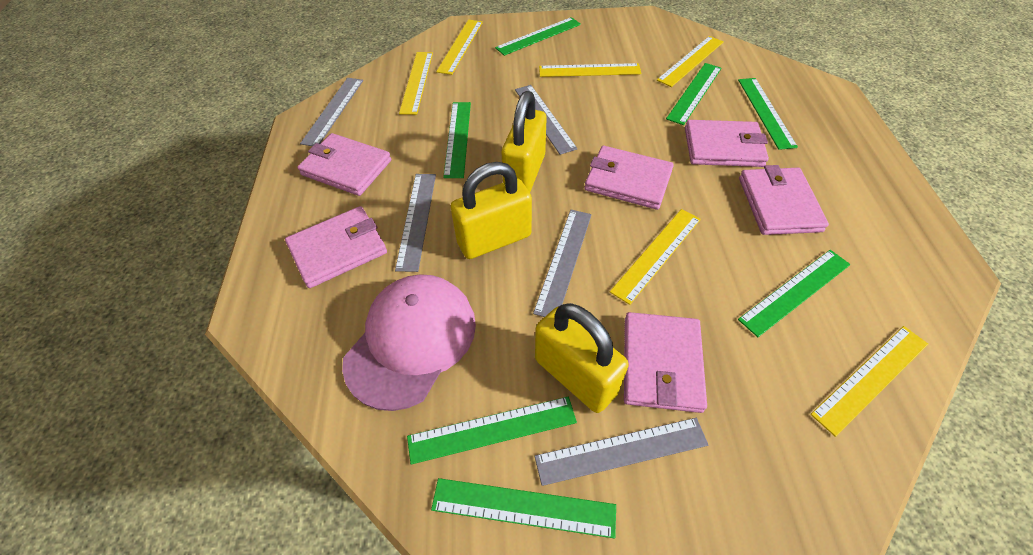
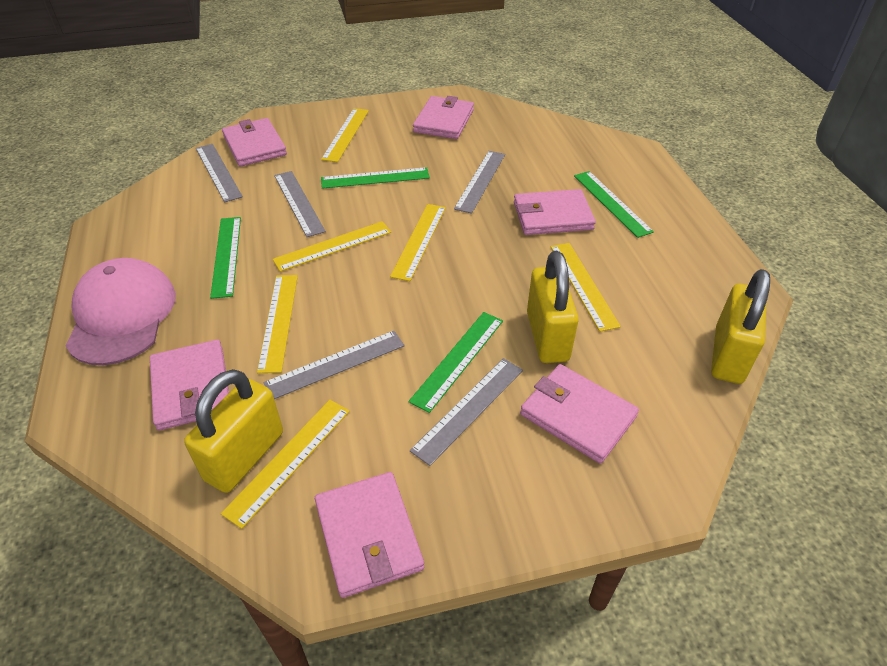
green ruler: [407,397,577,465] [431,478,616,538] [443,102,471,178] [495,17,581,56] [666,63,721,125] [738,78,798,150] [738,250,851,337] = 7 -> [210,217,241,299] [321,167,430,189] [408,312,503,413] [574,171,654,238] = 4

